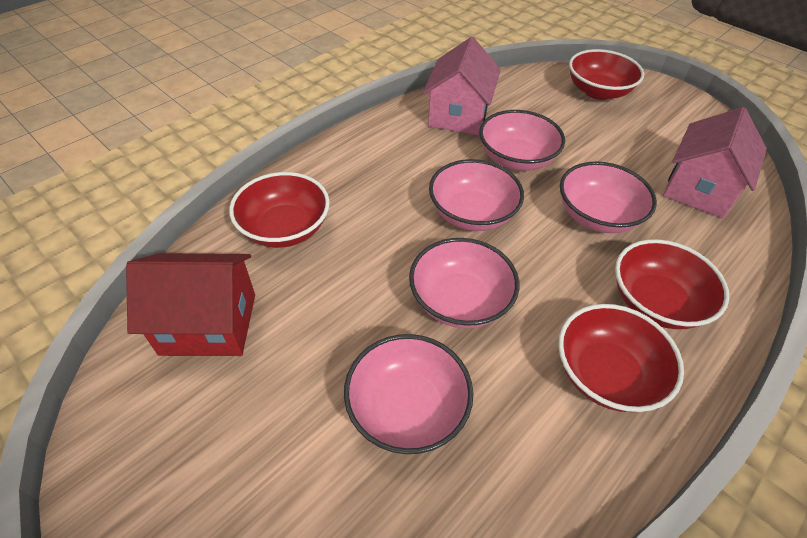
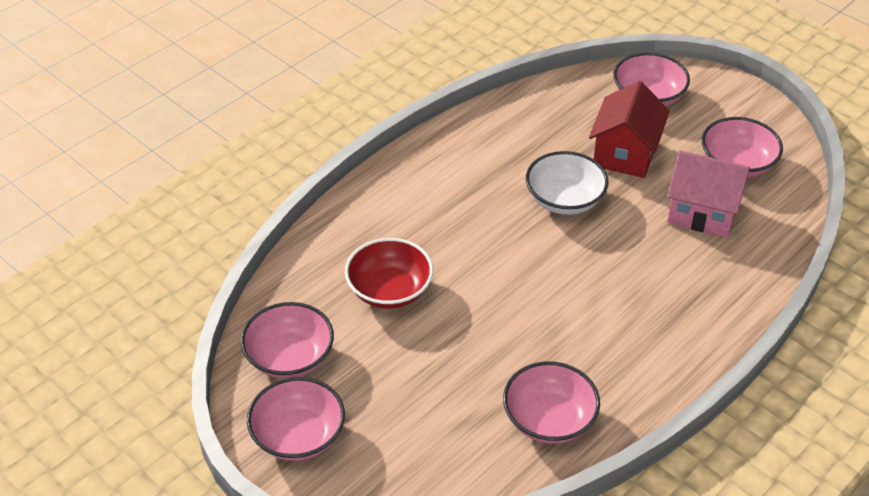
pink house: [423,37,501,135] [663,107,767,218] = 2 -> [667,151,750,237] = 1
red bowl: [229,172,330,248] [558,304,684,412] [569,49,644,100] [615,239,729,329] = 4 -> [345,238,433,309] = 1
white bowl: none = 0 -> [526,151,608,215] = 1

